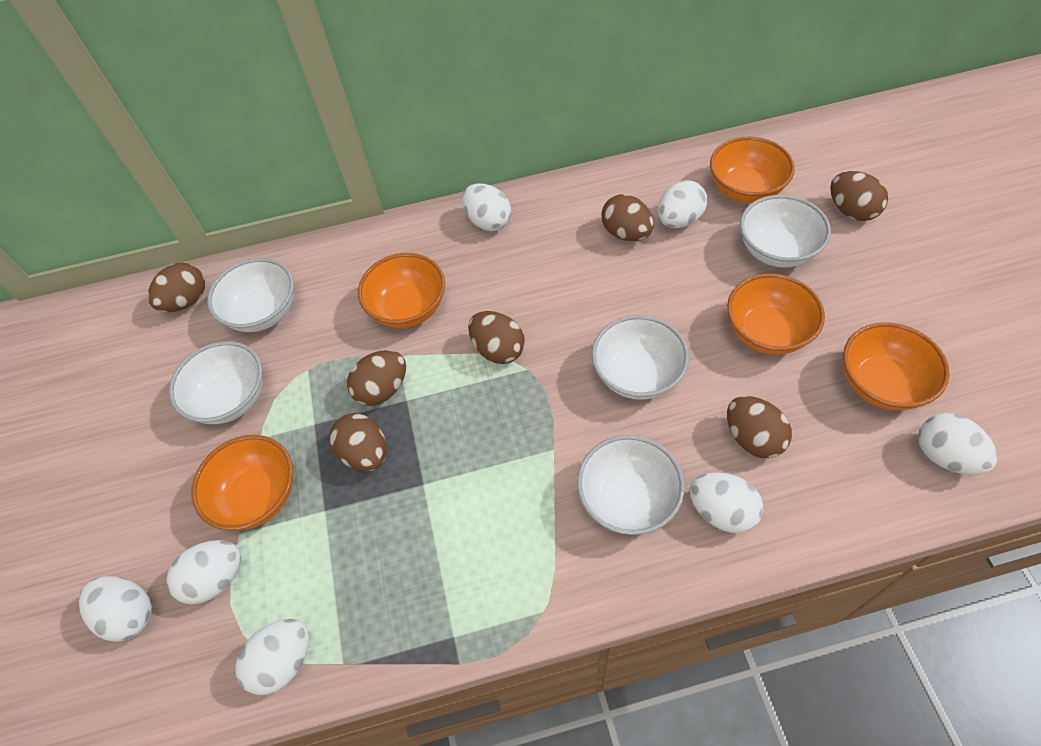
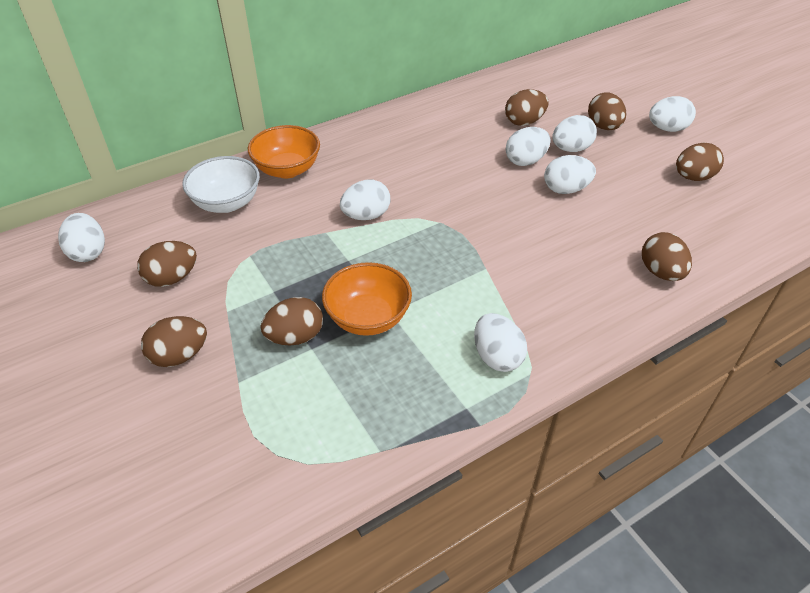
orange bowl: [191,435,293,530] [358,253,445,328] [710,137,795,203] [727,273,825,355] [843,322,950,410] = 5 -> [248,125,320,178] [322,262,412,336] = 2
white bowl: [169,341,263,424] [207,258,294,332] [577,435,685,535] [592,315,689,400] [740,195,831,268] = 5 -> [182,156,260,213] = 1

